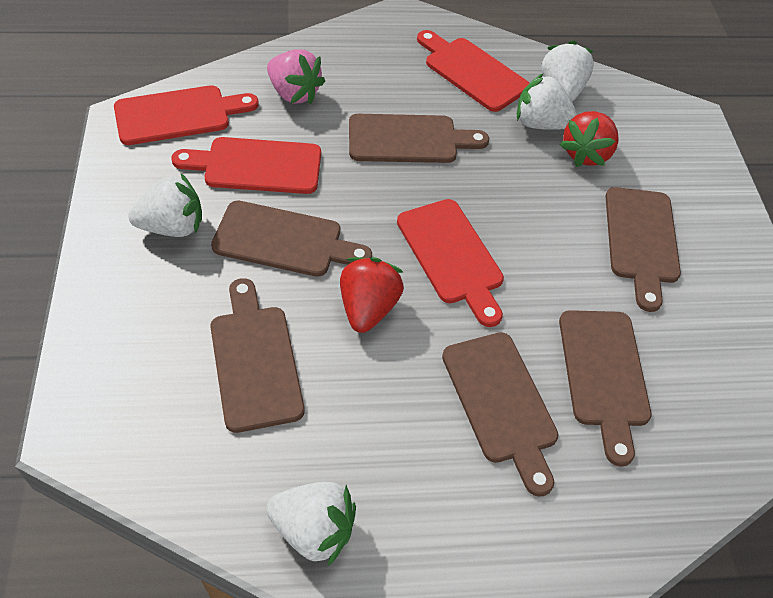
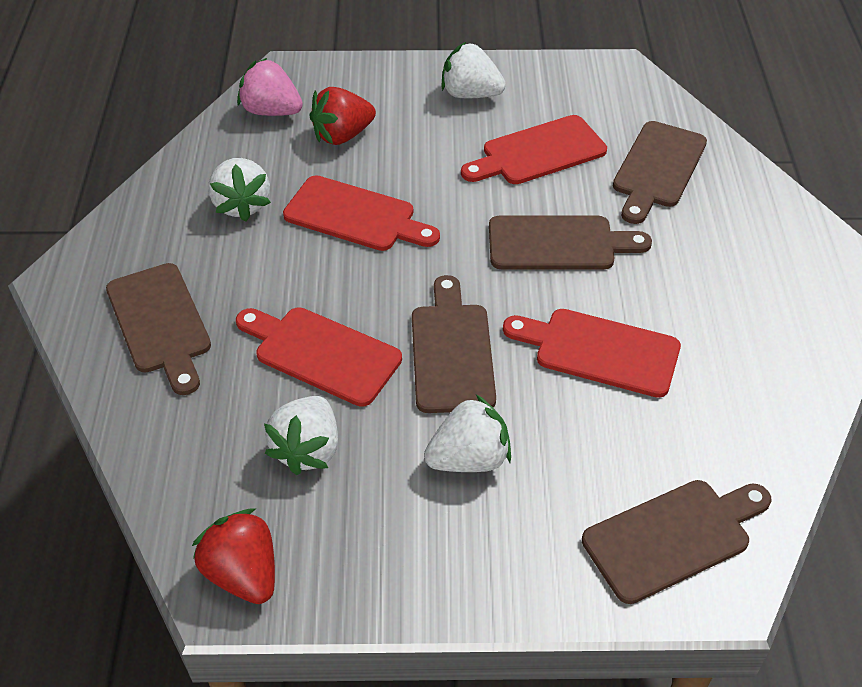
brown cutting board: [210,278,304,433] [211,201,372,277] [349,114,489,163] [442,332,559,497] [559,310,651,467] [605,187,681,312] = 6 -> [106,263,211,395] [412,275,496,413] [489,216,652,269] [582,480,772,604] [613,121,707,224] = 5

